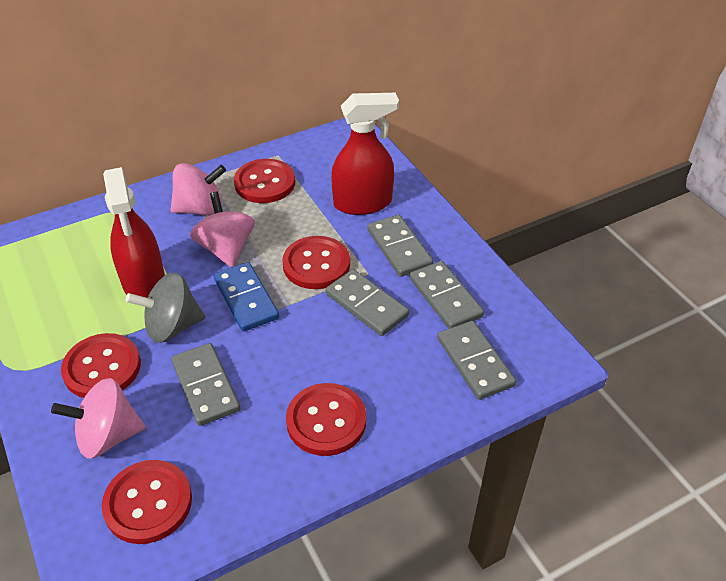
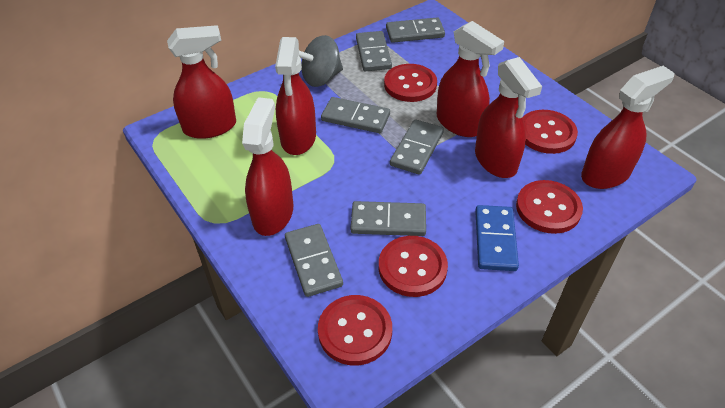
grey domino: [171,343,241,426] [326,269,409,336] [368,215,433,277] [410,261,484,329] [437,321,516,400] = 5 -> [285,224,343,297] [321,97,390,133] [351,201,426,236] [356,31,392,71] [386,17,445,43] [390,119,444,175] = 6
pink spinning top: [51,378,146,459] [171,163,226,216] [190,192,255,267] = 3 -> none = 0
red spray bottle: [103,167,165,298] [331,93,399,215] = 2 -> [167,25,236,139] [242,97,293,236] [275,37,316,155] [437,21,504,137] [475,57,542,178] [581,66,675,189] = 6

